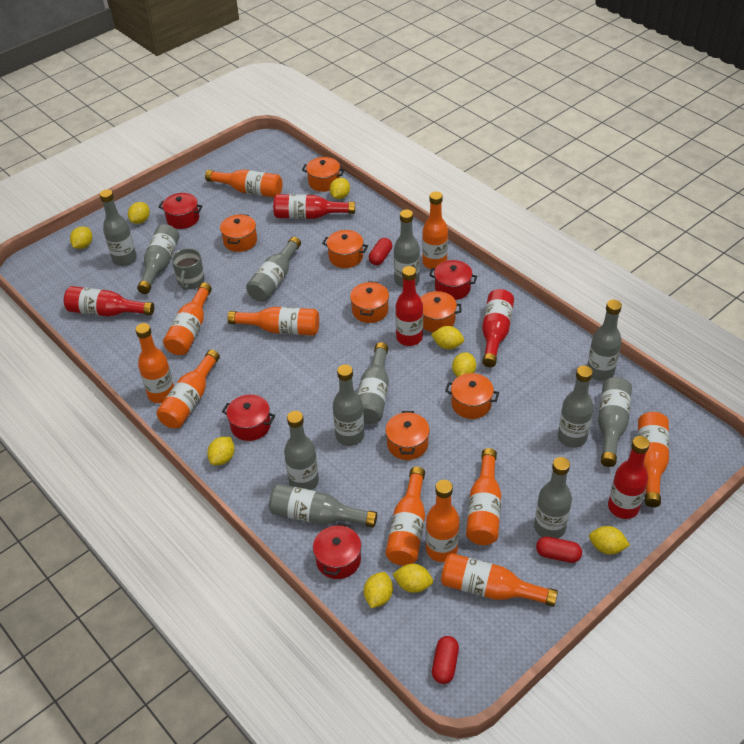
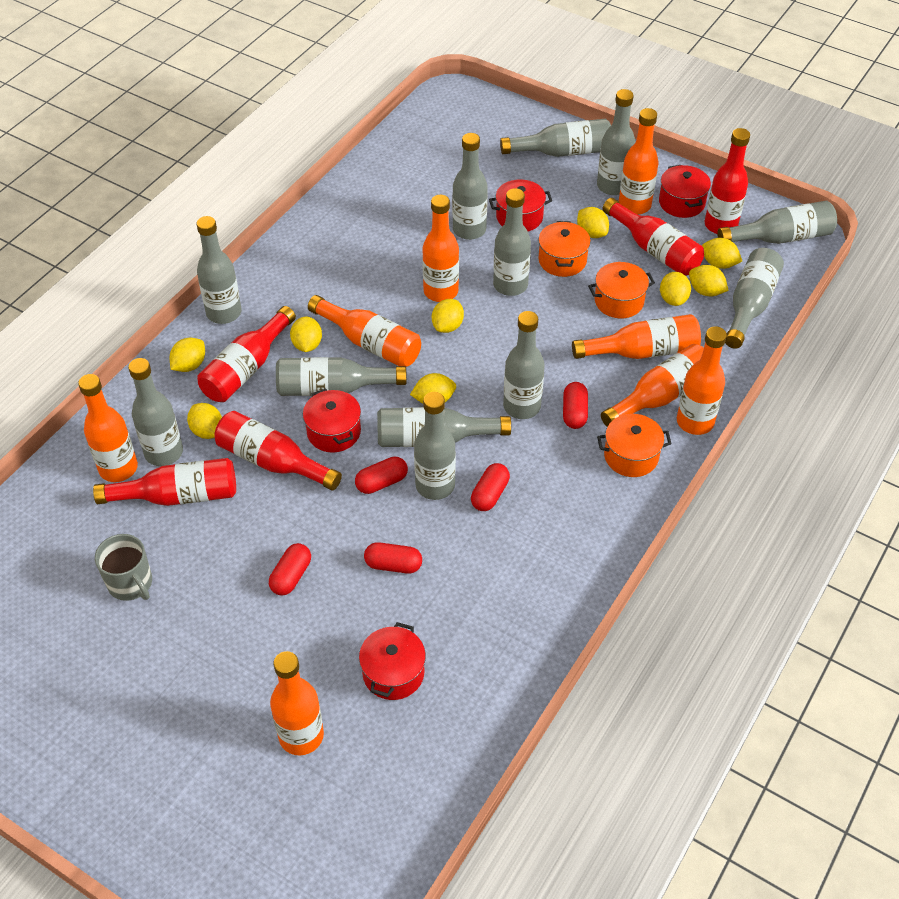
orange bottle: [135,323,174,403] [156,350,220,428] [163,283,212,355] [205,169,283,198] [228,307,319,336] [385,467,425,566] [422,191,448,269] [426,480,460,562] [441,553,558,607] [466,448,501,545] [637,412,669,507] = 11 -> [78,374,138,482] [270,651,324,755] [308,295,421,367] [422,195,459,302] [572,314,701,359] [601,344,704,427] [619,108,659,215] [677,326,727,435] = 8
orange pot: [220,214,257,252] [302,157,345,192] [322,230,368,268] [350,281,389,323] [385,411,430,460] [421,291,461,332] [445,373,499,419] = 7 -> [538,221,591,277] [588,262,655,318] [597,414,672,477] = 3
red capsule: [369,238,392,265] [432,636,459,684] [536,536,582,563] = 3 -> [269,543,311,596] [355,457,408,494] [364,542,422,574] [471,463,510,511] [563,382,588,429] = 5

